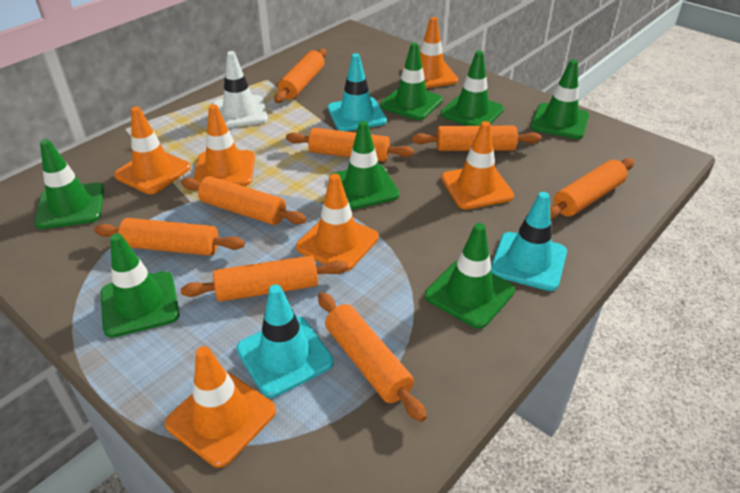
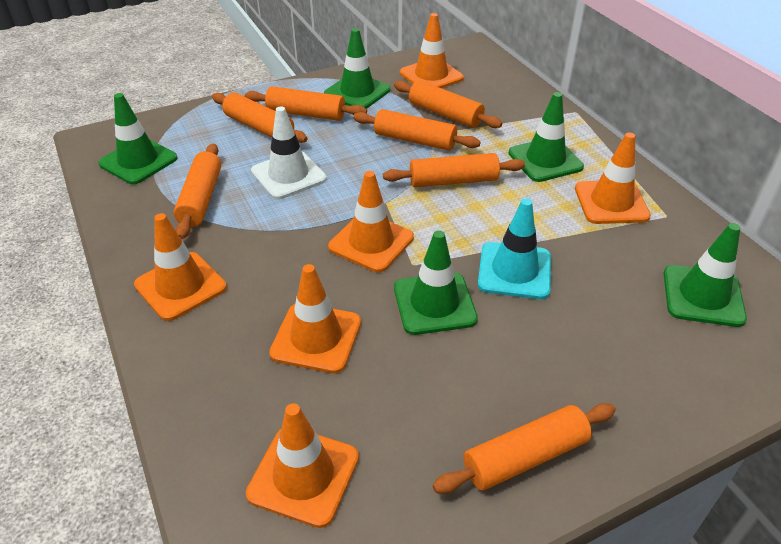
green traffic cone: [34,139,104,229] [101,233,180,338] [329,121,400,210] [380,43,443,120] [425,223,515,329] [440,51,504,126] [530,60,589,139] = 7 -> [98,93,177,184] [324,28,391,109] [394,230,478,335] [508,92,584,182] [663,223,747,327] = 5
orange rolling pin: [94,218,245,256] [181,176,307,225] [181,255,348,302] [274,48,326,103] [286,128,414,162] [318,292,427,422] [412,126,541,151] [550,158,635,219] = 8 -> [173,144,221,239] [212,93,307,143] [245,86,367,121] [353,109,481,151] [383,153,525,187] [394,80,502,128] [433,403,616,494] = 7
turquoise traffic cone: [236,284,334,398] [327,53,387,131] [491,192,567,291] = 3 -> [478,198,551,299] = 1

